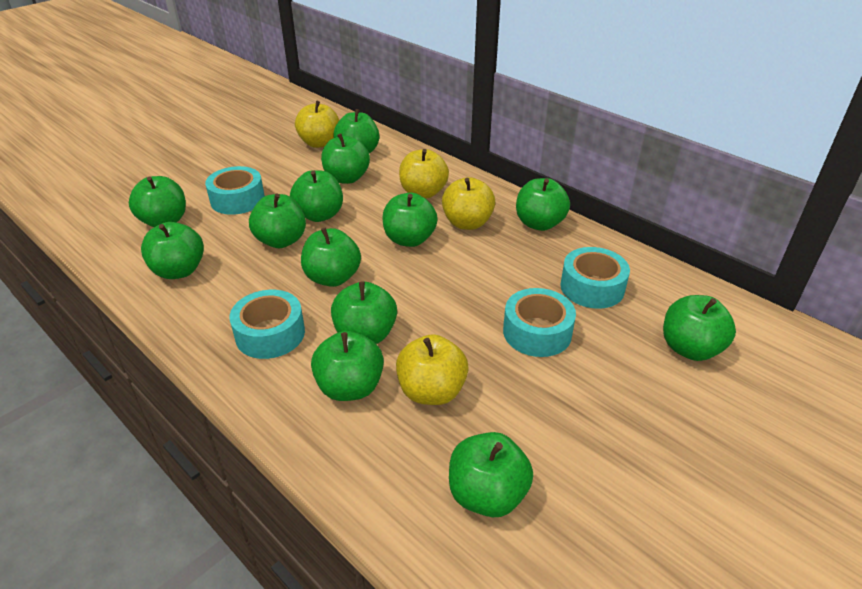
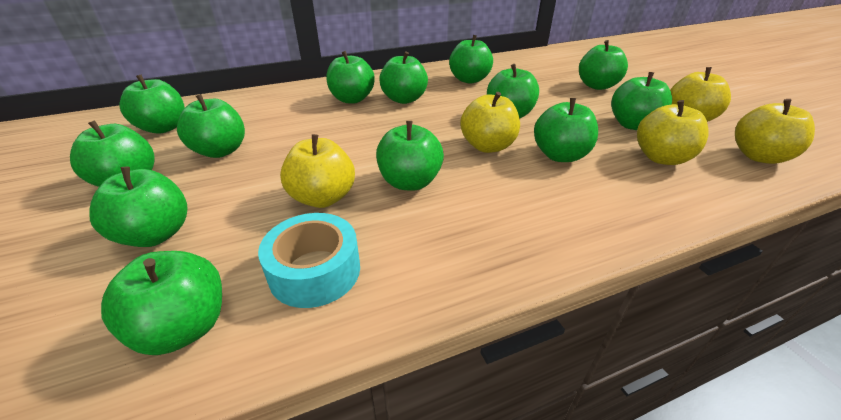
turquoise tape: [205,166,265,215] [229,290,305,359] [503,288,576,357] [560,247,630,309] = 4 -> [258,213,360,308] = 1
yellow apple: [295,101,339,148] [396,334,469,405] [399,149,449,199] [442,177,495,230] = 4 -> [280,134,355,208] [460,92,520,153] [637,100,709,165] [670,67,731,122] [735,99,815,164] = 5

